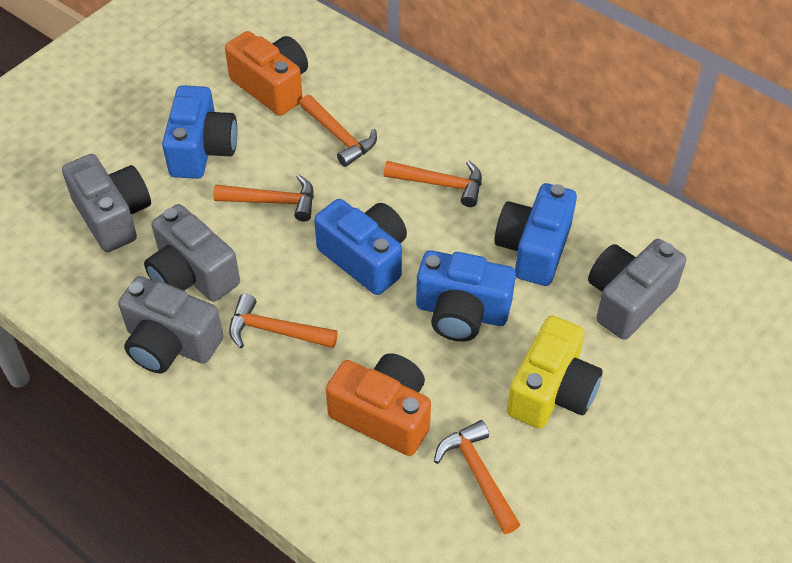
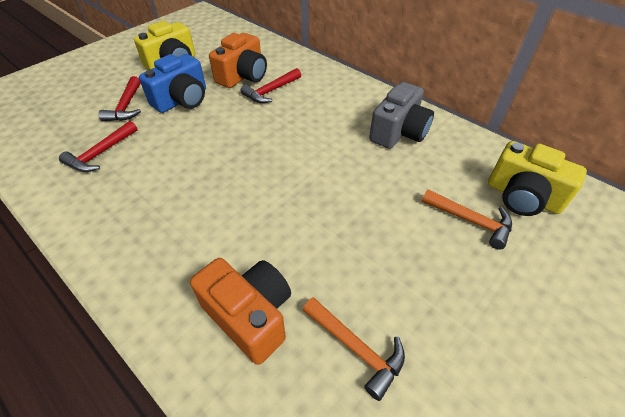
blue camera: [162,85,237,179] [314,199,407,295] [416,250,516,342] [494,183,577,286] = 4 -> [139,54,206,113] = 1
grey camera: [62,154,151,252] [118,276,223,374] [144,204,240,302] [588,239,686,340] = 4 -> [369,82,434,149] = 1
orange hammer: [213,175,314,222] [229,294,338,348] [300,95,377,167] [383,161,482,207] [434,420,521,534] = 5 -> [303,297,405,401] [422,189,512,250] = 2
red hammer: none = 0 -> [59,121,138,172] [99,76,141,121] [240,68,301,103] = 3
yellow camera: [507,315,603,429] = 1 -> [134,21,195,70] [488,141,587,216] = 2

